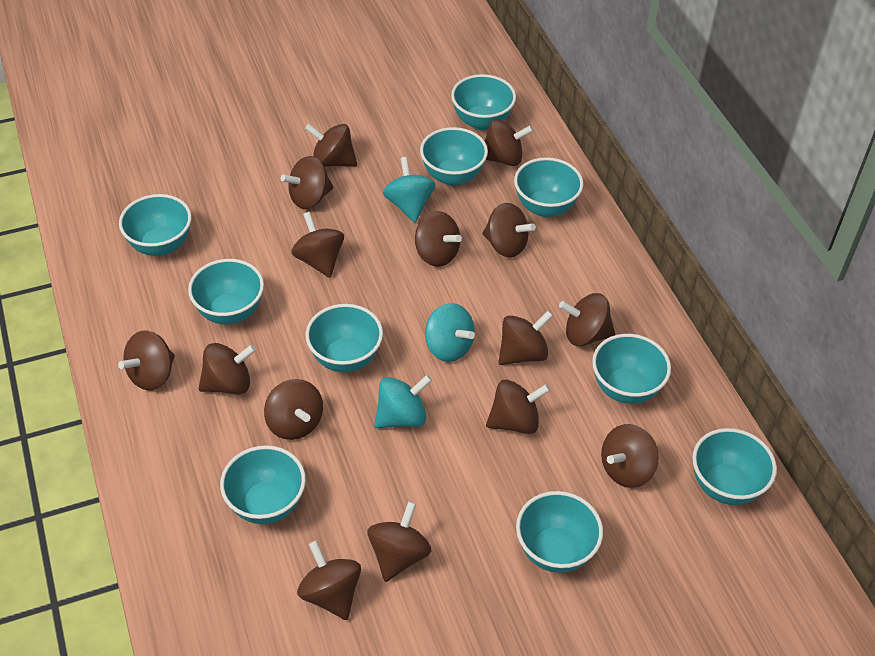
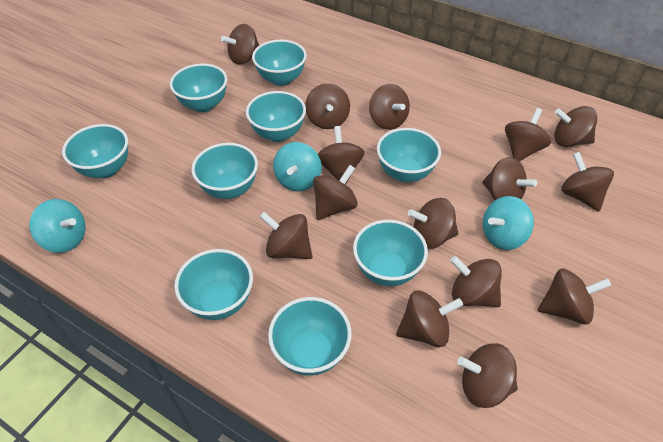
turquoise bowl: [119,194,192,256] [188,259,264,324] [220,445,306,524] [306,304,383,372] [420,127,488,186] [451,74,516,130] [514,157,583,217] [516,491,603,573] [592,334,671,404] [692,428,777,505] = 10 -> [62,124,128,178] [170,64,227,112] [174,249,253,320] [191,143,258,199] [246,91,306,142] [252,40,307,86] [268,297,352,375] [353,220,428,286] [377,128,441,182] = 9

